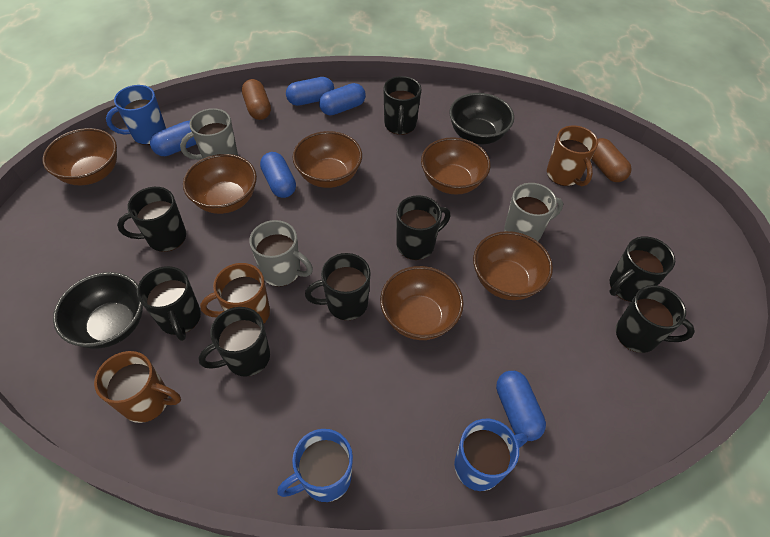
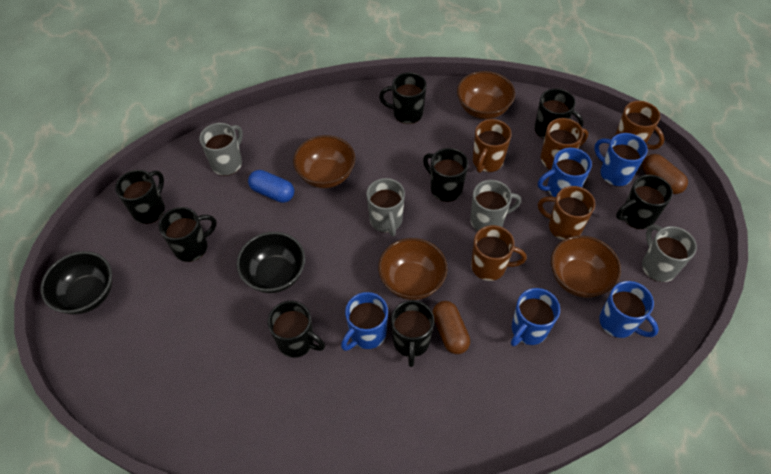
blue capsule: [150,121,196,156] [260,152,296,198] [286,77,334,106] [319,83,366,115] [496,371,546,441] = 5 -> [248,170,294,203] = 1
blue mug: [106,85,166,145] [277,429,353,502] [454,418,528,491] = 3 -> [341,292,388,351] [511,288,560,346] [538,148,592,197] [594,133,648,187] [599,281,659,338] = 5
brown bowl: [42,128,117,185] [183,154,257,214] [292,131,362,188] [380,266,464,340] [421,137,491,195] [473,231,553,300] = 6 -> [293,135,355,188] [378,238,447,300] [457,71,515,119] [551,235,621,298] = 4
brown mug: [94,351,181,423] [200,263,270,323] [547,126,598,186] = 3 -> [471,225,527,281] [473,119,512,173] [538,186,595,240] [541,118,588,170] [615,101,664,150] = 5
grey mug: [180,108,238,160] [249,220,313,286] [504,183,563,241] = 3 -> [199,123,243,176] [366,178,405,236] [470,180,521,231] [642,225,697,282] = 4

